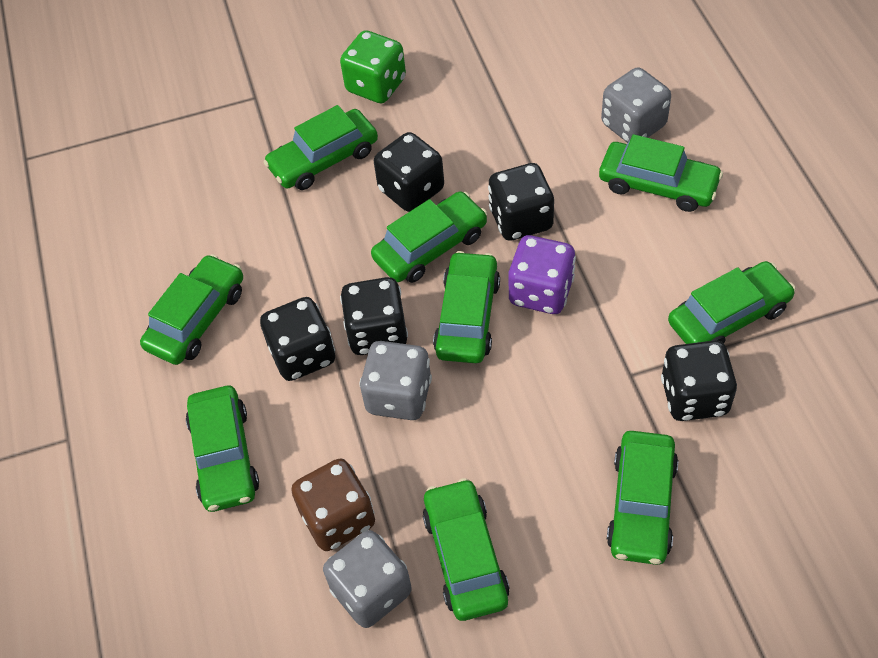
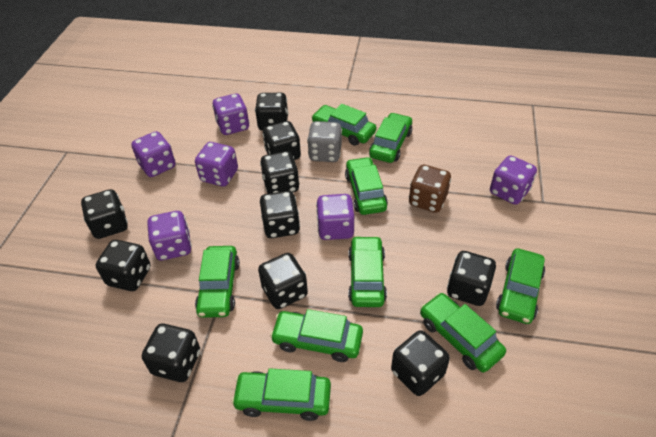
black dice: [260,297,335,381] [340,277,408,355] [374,132,444,212] [488,163,554,241] [661,340,737,421] = 5 -> [81,189,128,239] [96,240,151,291] [142,324,200,382] [255,93,288,131] [258,253,308,309] [260,151,300,194] [260,191,300,238] [262,121,301,160] [391,330,450,396] [447,251,496,306] = 10
green dice: [340,30,406,103] = 1 -> none = 0
grey dice: [323,530,412,628] [359,341,432,420] [601,67,671,143] = 3 -> [307,121,342,162] = 1
purple dice: [508,235,576,314] = 1 -> [131,131,176,177] [147,211,192,260] [195,142,238,187] [212,94,249,135] [316,194,354,240] [490,155,537,205] = 6

